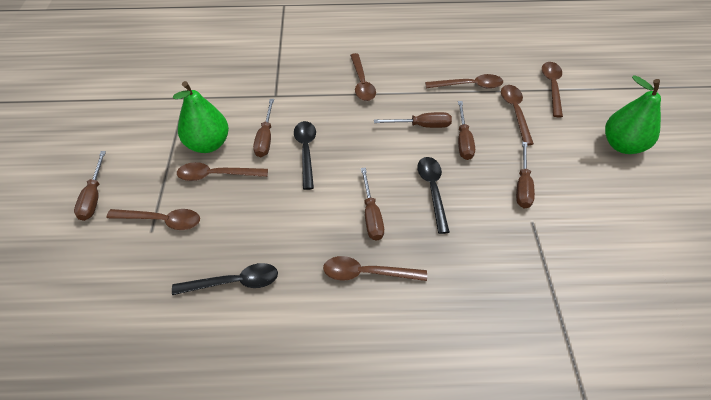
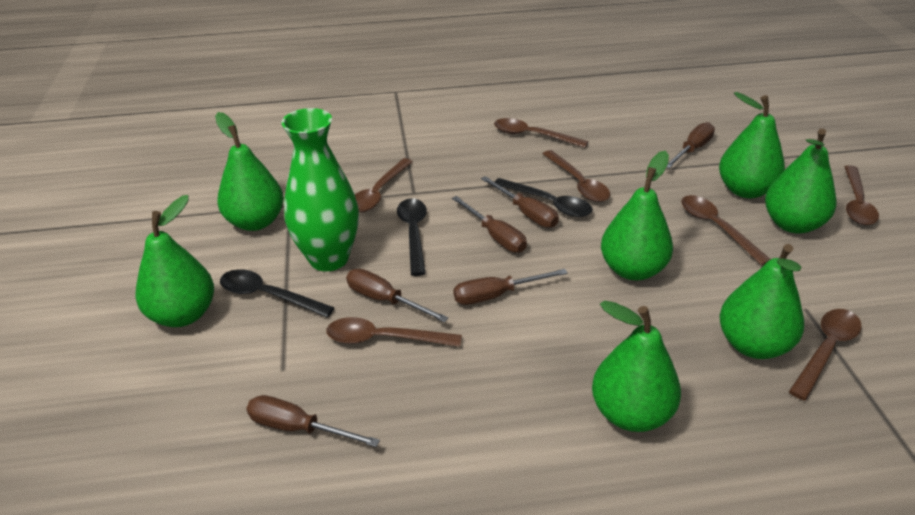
green pear: [173,81,229,153] [605,75,661,154] = 2 -> [135,195,214,327] [215,112,284,231] [592,300,681,432] [601,151,673,280] [719,92,785,198] [720,244,804,359] [765,129,837,234] = 7
green vase: none = 0 -> [281,108,359,271] = 1

